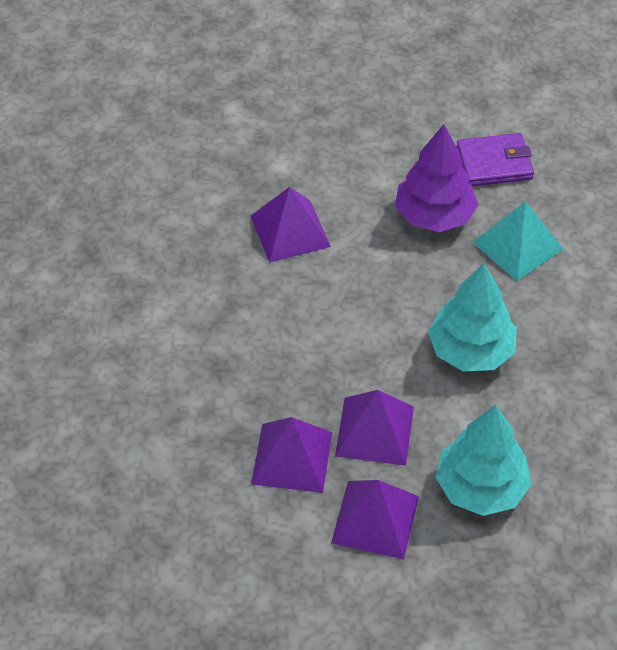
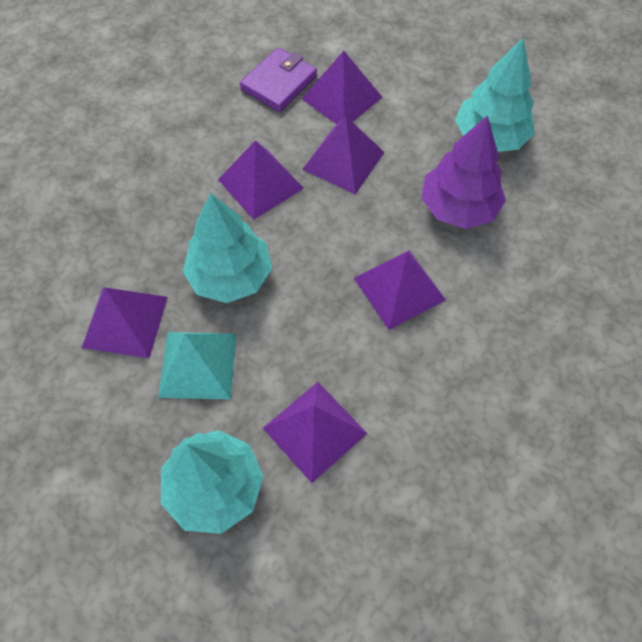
purple pyramid: [251,187,331,263] [251,417,332,493] [331,480,419,559] [335,390,414,466] = 4 -> [82,287,168,358] [218,140,304,220] [263,382,367,483] [302,51,382,124] [302,116,385,195] [354,250,446,330] = 6
turquoise tree: [428,263,517,371] [436,405,531,516] = 2 -> [161,430,263,534] [183,193,272,303] [455,38,535,152] = 3

